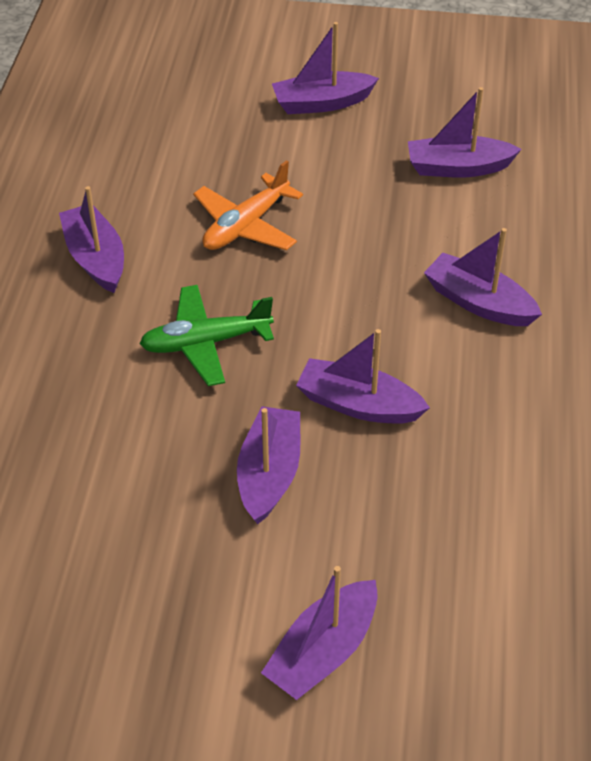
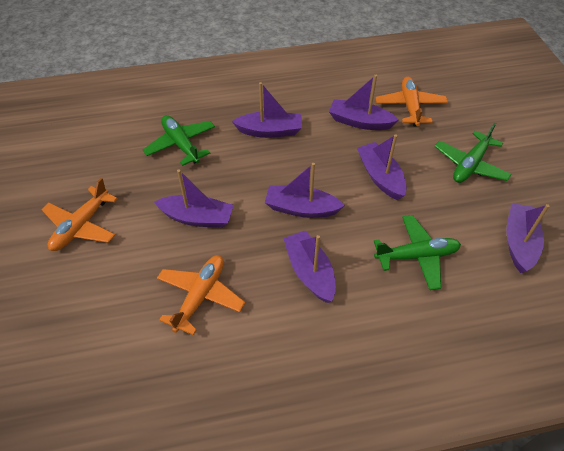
green plane: [139,285,274,386] = 1 -> [143,115,215,166] [374,215,461,290] [434,123,512,183] = 3
orange plane: [193,160,303,250] = 1 -> [41,178,118,251] [157,255,245,335] [376,77,448,126] = 3

